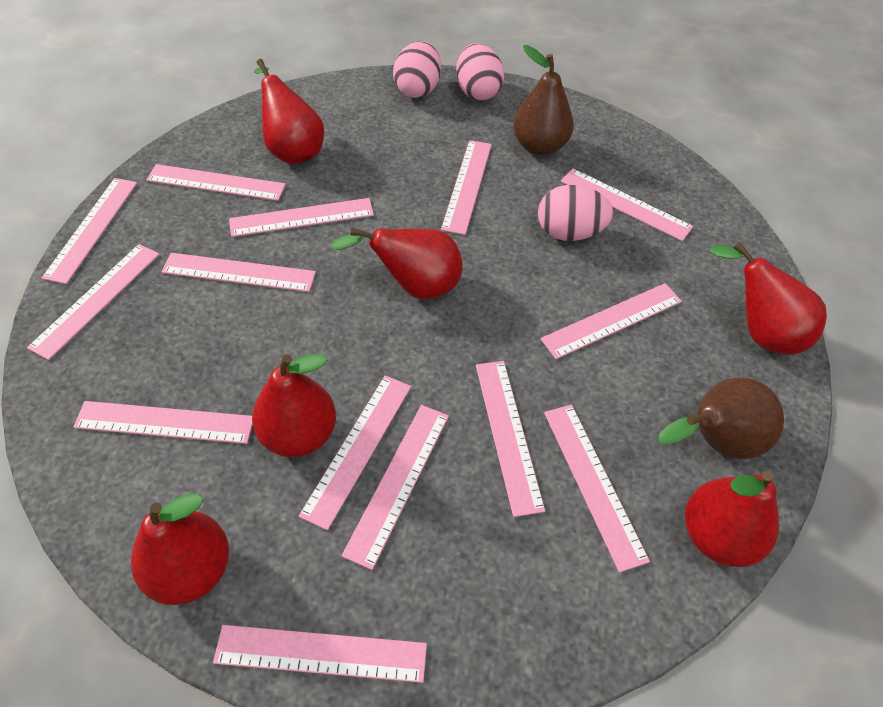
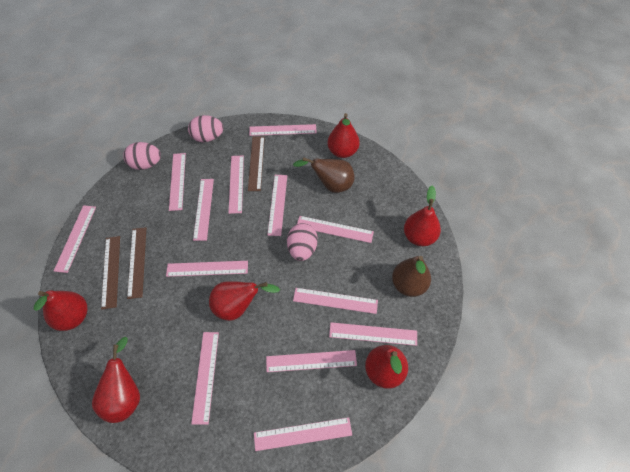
brown ruler: none = 0 -> [101,236,120,310] [127,227,146,299] [248,137,265,191] = 3
pink ruler: [27,244,160,360] [42,178,137,284] [74,401,253,444] [146,164,286,201] [162,253,316,292] [213,625,427,683] [229,198,374,237] [299,375,411,530] [342,405,449,570] [441,140,492,235] [476,361,545,517] [541,283,682,359] [544,404,650,572] [561,168,693,241] = 14 -> [54,205,96,273] [166,261,248,277] [169,153,186,211] [191,332,219,425] [193,179,214,241] [228,155,244,214] [249,124,317,136] [254,417,352,451] [266,350,357,372] [267,175,287,236] [293,288,378,314] [297,216,374,243] [329,322,417,346] = 13

